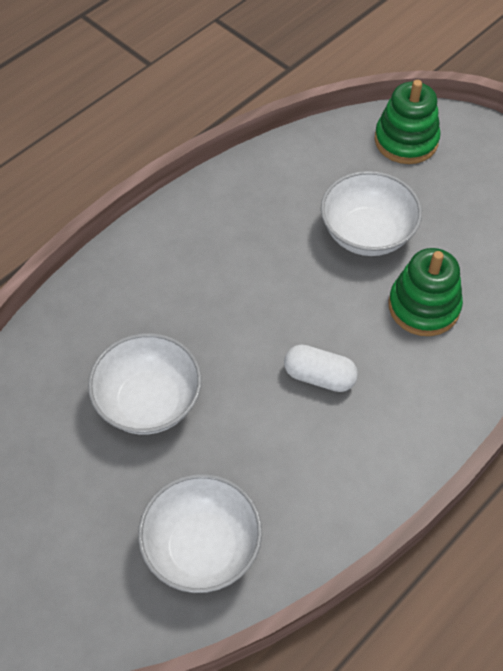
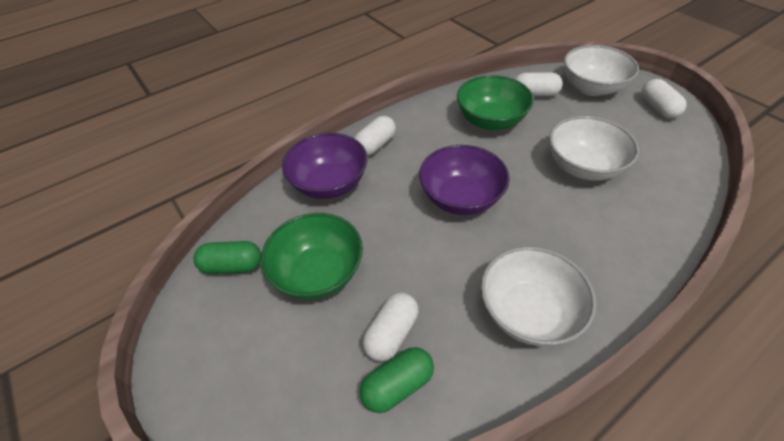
green bowl: none = 0 -> [261,213,363,300] [457,75,534,130] = 2
green capsule: none = 0 -> [194,241,262,274] [360,347,434,413] = 2
green stacking toy: [375,80,440,164] [389,248,463,336] = 2 -> none = 0
purple bowl: none = 0 -> [282,133,367,199] [419,145,510,215] = 2
white capsule: [284,344,358,392] = 1 -> [354,116,396,156] [363,292,419,362] [515,73,563,97] [641,79,687,119] = 4

